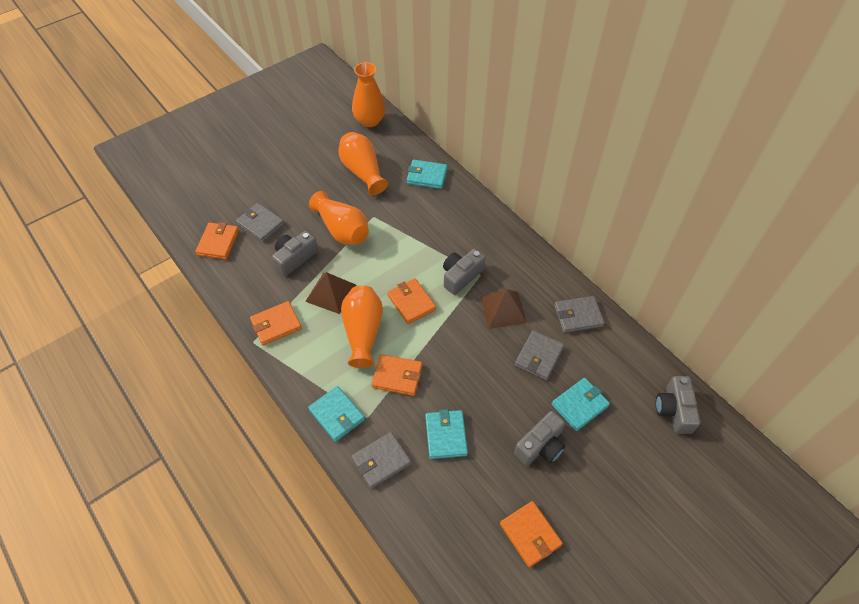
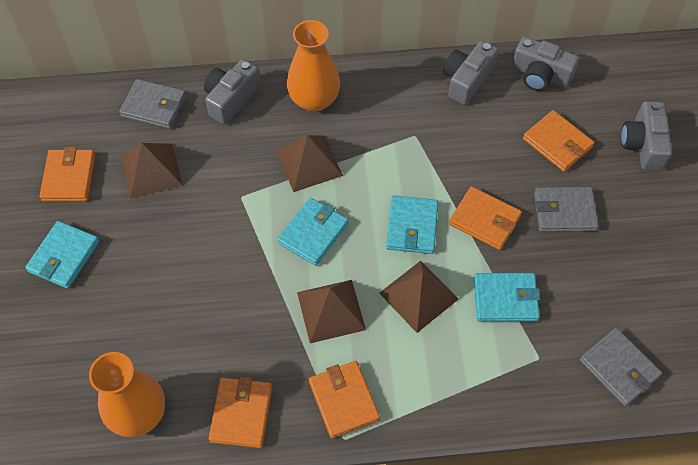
brown pyramid: [305,272,356,314] [481,289,527,329] = 2 -> [121,143,183,199] [276,135,343,192] [297,280,366,343] [379,261,459,333] = 4
grey wallet: [236,203,285,242] [351,432,411,489] [515,330,564,380] [554,296,605,333] = 4 -> [119,79,186,129] [534,187,599,232] [580,328,662,406] = 3
orange vase: [309,191,369,245] [339,132,388,195] [341,285,383,368] [352,62,386,127] = 4 -> [89,352,165,437] [287,20,340,112] = 2

